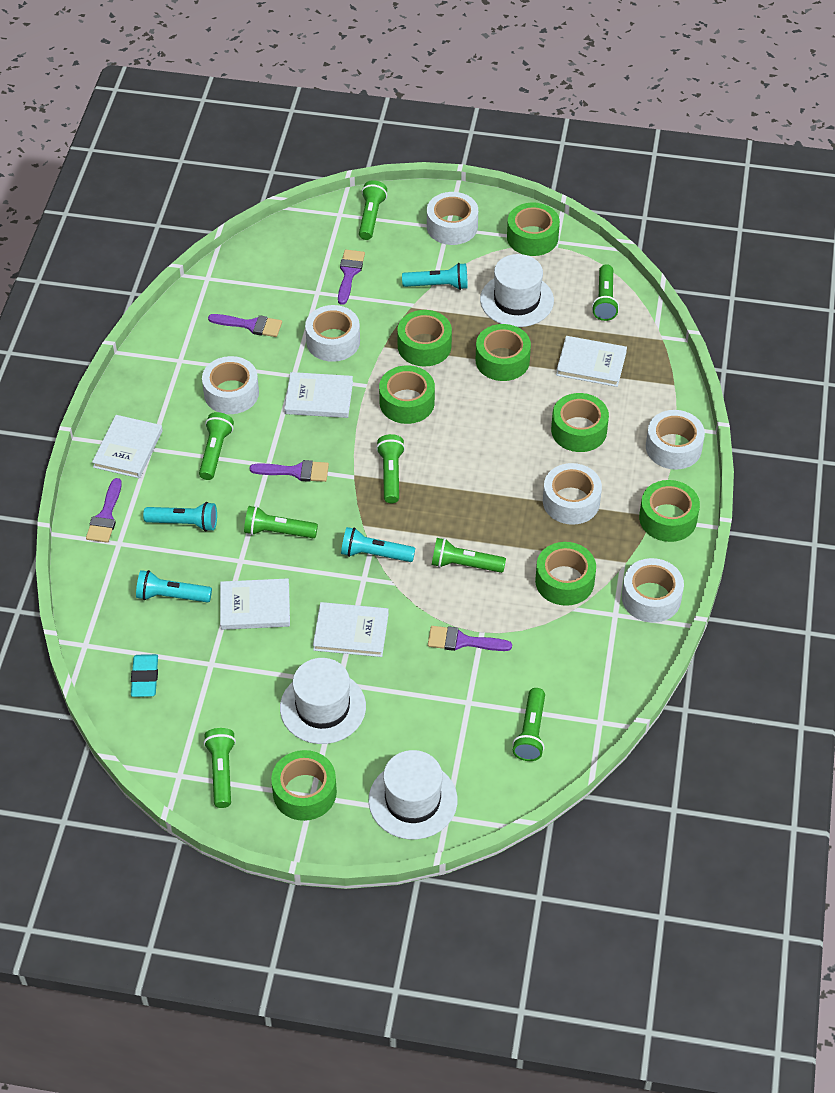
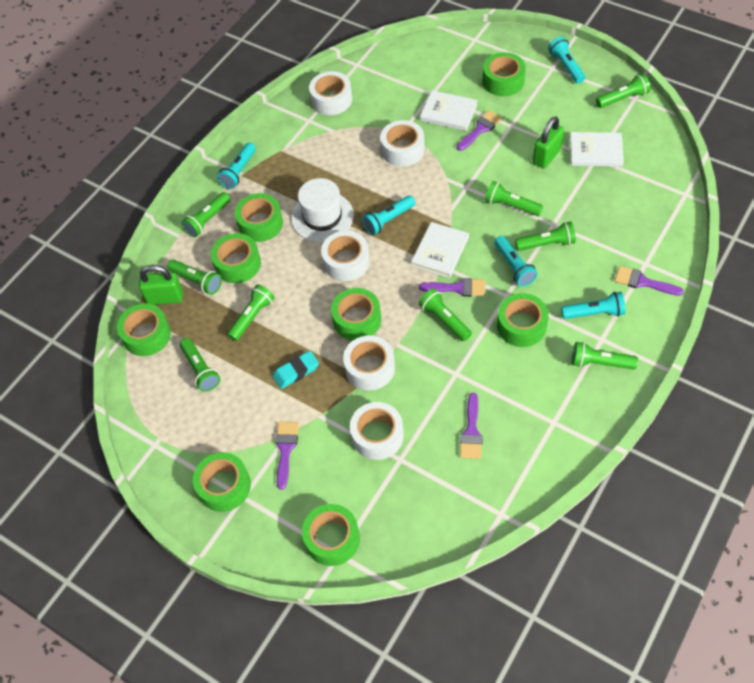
green flashlight: [199,412,234,480] [204,728,236,808] [244,506,318,538] [359,180,387,240] [376,434,405,503] [432,538,506,573] [512,688,545,761] [592,264,619,321] = 8 -> [167,259,222,295] [180,338,221,392] [181,192,231,237] [227,284,275,341] [419,288,472,341] [485,181,543,216] [515,221,576,251] [572,342,638,369] [596,74,650,108] = 9
green padlock: none = 0 -> [139,265,183,305] [533,116,564,168] = 2
turquoise flashlight: [136,570,212,603] [143,502,217,531] [341,527,415,562] [402,263,468,290] = 4 -> [217,143,256,189] [362,195,415,235] [494,236,538,287] [548,37,585,84] [561,292,626,319] = 5
white book: [92,415,163,478] [220,578,290,630] [284,372,353,418] [313,602,389,657] [556,336,627,387] = 5 -> [411,222,469,278] [420,90,478,131] [570,132,624,167] = 3
white hat: [280,658,366,744] [369,750,457,839] [480,254,554,327] = 3 -> [291,178,354,242] = 1
white tape: [202,356,259,414] [305,305,360,362] [427,192,478,245] [543,463,602,525] [622,558,684,623] [646,410,705,470] = 6 -> [309,71,352,115] [321,231,370,281] [343,335,395,390] [350,402,404,460] [380,120,425,167] = 5

